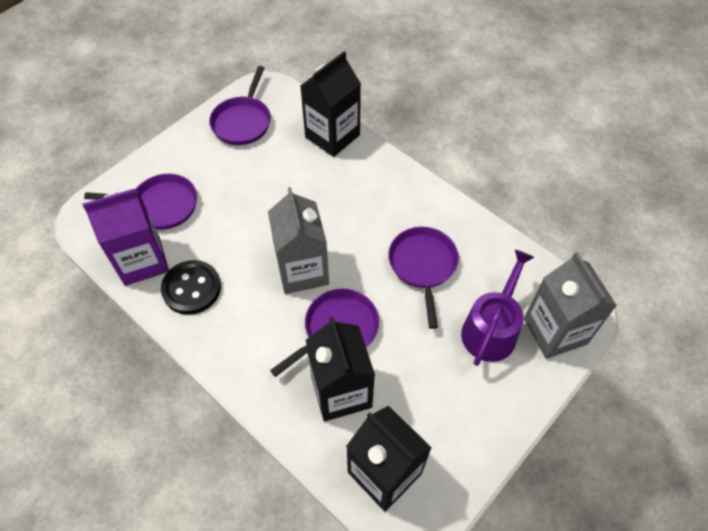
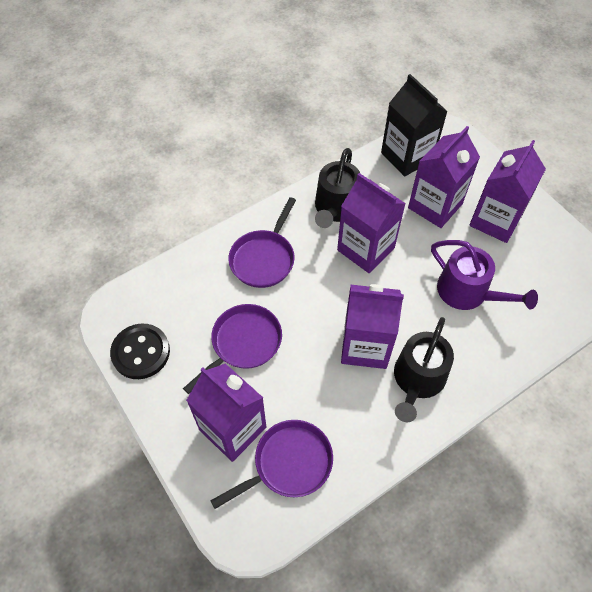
black carton: [301,52,361,157] [306,317,375,421] [346,406,432,512] = 3 -> [381,74,448,177] = 1
black watering can: none = 0 -> [315,148,360,228] [394,317,454,422] = 2
grey carton: [268,187,329,294] [524,252,617,359] = 2 -> none = 0
purple carton: [82,189,169,286] = 1 -> [186,363,266,462] [337,173,406,273] [341,284,404,369] [408,126,480,228] [469,140,546,243] = 5
purple pan: [84,174,197,230] [209,66,271,145] [270,289,379,377] [388,227,459,329] = 4 -> [183,304,282,394] [210,420,333,509] [228,197,296,288] = 3

